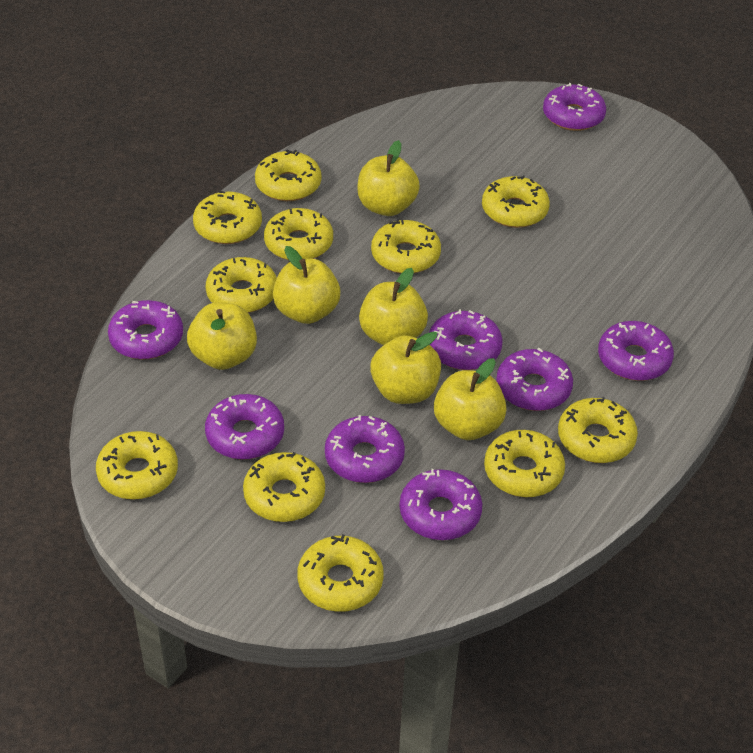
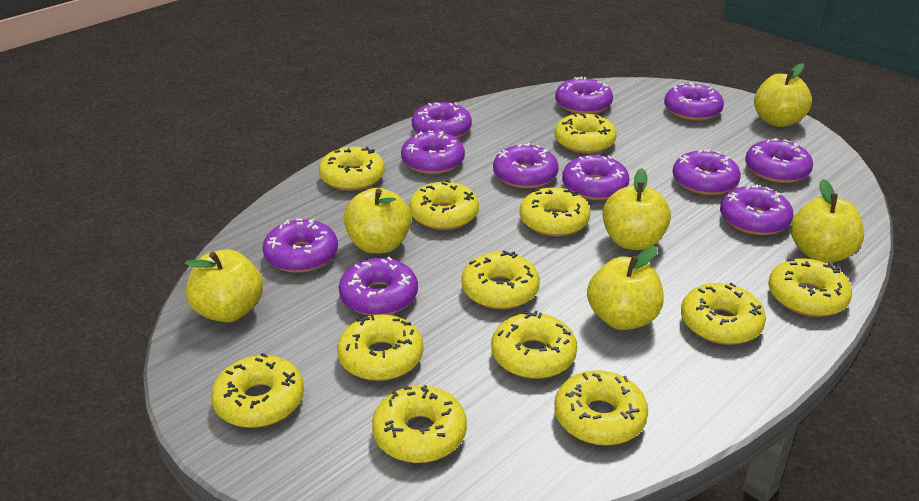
purple donut: [108,300,183,360] [205,394,284,460] [325,415,405,483] [400,469,482,540] [429,309,503,370] [496,348,573,411] [543,83,606,131] [598,321,674,381] = 8 -> [262,218,338,273] [339,257,418,316] [401,130,465,174] [412,102,472,138] [493,143,559,189] [555,76,613,114] [562,155,629,200] [664,82,724,121] [673,149,741,195] [720,185,794,235] [745,138,813,183] = 11
yellow donut: [96,431,178,500] [193,191,262,244] [206,257,277,313] [243,452,325,522] [255,150,321,201] [264,208,333,260] [297,534,384,612] [371,219,441,274] [482,176,550,228] [484,430,565,497] [558,397,638,463] = 11 -> [211,353,304,428] [319,147,385,191] [337,314,423,381] [372,385,467,463] [409,180,479,230] [461,250,540,309] [491,310,577,379] [520,187,590,237] [555,113,617,154] [555,370,648,446] [681,283,766,345] [768,258,852,317] = 12

